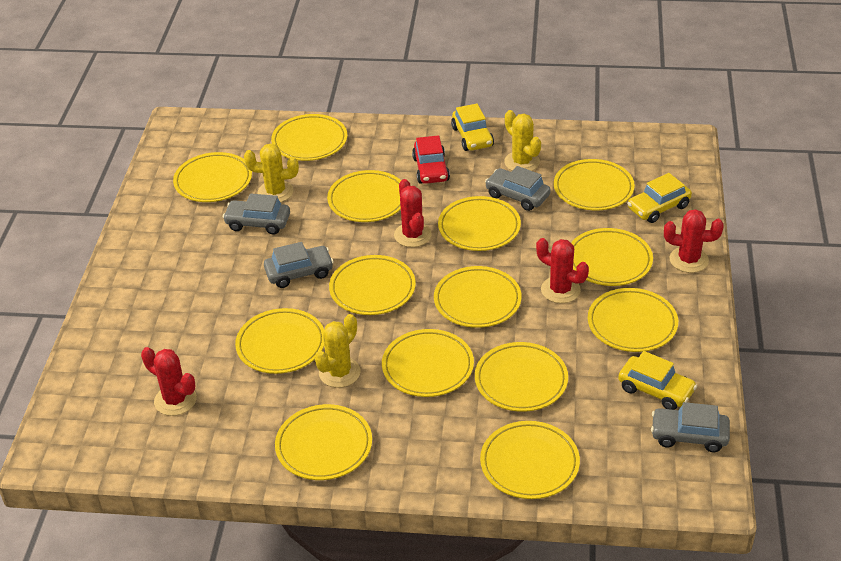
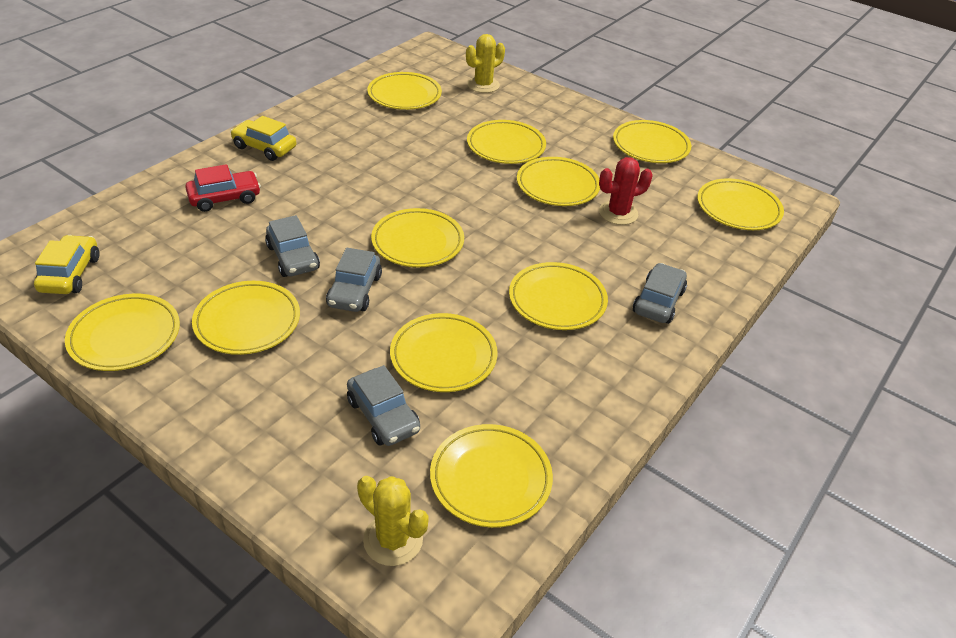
red cactus: [141,347,197,416] [394,179,432,247] [536,238,589,303] [664,209,724,273] = 4 -> [599,157,653,225] = 1
yellow cactus: [244,143,299,202] [315,314,360,388] [504,110,541,171] = 3 -> [357,476,429,566] [466,34,505,93] = 2
yellow car: [451,104,494,151] [618,351,697,410] [627,173,692,223] = 3 -> [34,235,99,294] [230,116,297,161] = 2
yellow plate: [173,152,252,202] [235,308,324,374] [271,114,347,161] [275,404,372,480] [327,170,401,222] [329,255,416,315] [382,329,474,397] [434,266,522,328] [438,196,521,251] [475,342,568,412] [480,421,580,499] [554,159,635,210] [571,228,653,286] [588,288,678,352] = 14 -> [65,294,180,371] [192,281,300,355] [368,72,442,110] [371,208,464,267] [390,313,498,392] [430,424,553,528] [467,120,546,164] [509,262,608,330] [517,157,600,206] [613,120,691,163] [697,178,784,230] = 11

